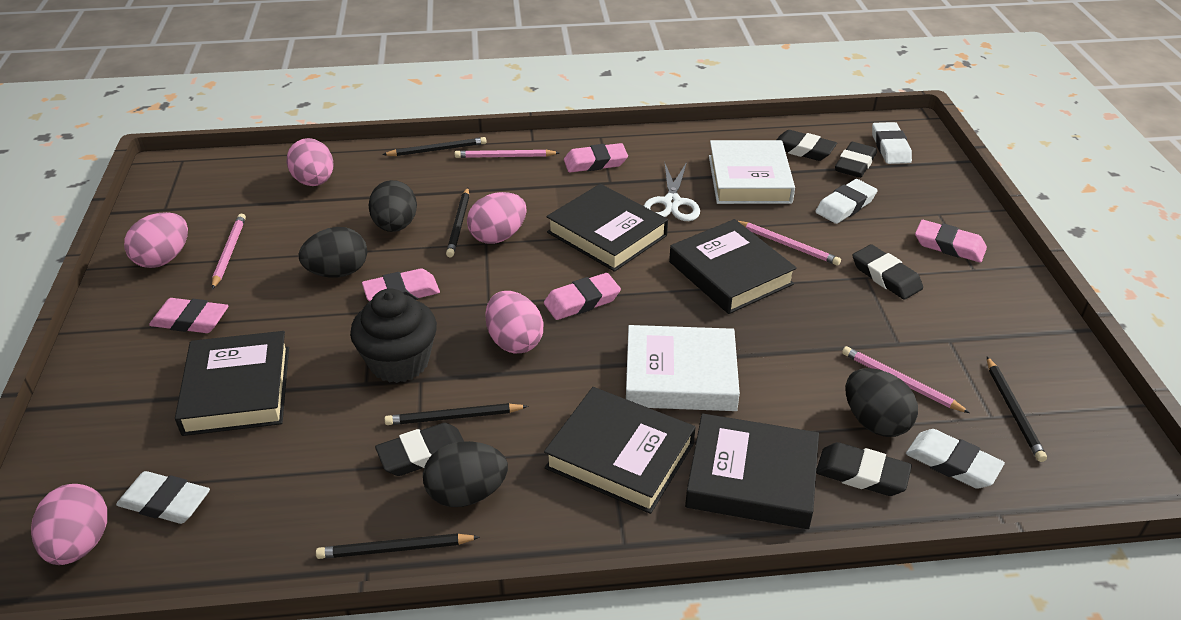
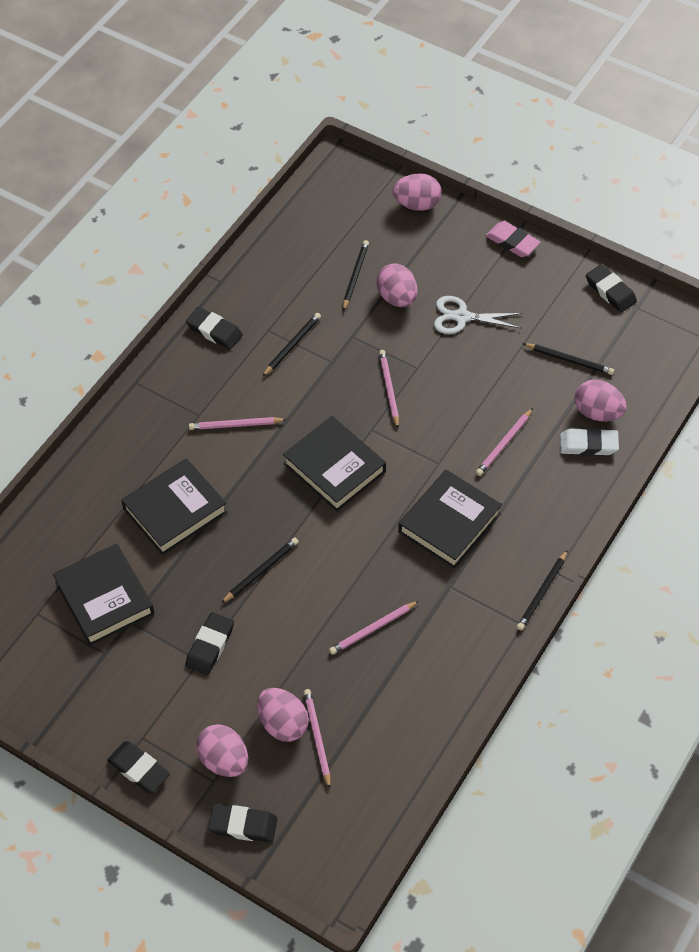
black book: [175,331,289,436] [544,387,696,514] [546,184,668,272] [669,219,797,314] [685,413,819,529] = 5 -> [53,543,154,646] [121,458,228,555] [283,416,386,511] [398,469,502,569] = 4
black cupcake: [350,288,437,383] = 1 -> none = 0
black egg: [299,227,367,278] [368,180,417,232] [423,441,508,507] [846,368,918,437] = 4 -> none = 0
pink eraser: [149,298,228,333] [362,268,440,302] [544,273,621,320] [564,143,628,172] [915,220,987,262] = 5 -> [486,221,540,257] = 1
pink pencil: [212,214,246,289] [454,150,559,158] [738,221,841,266] [842,346,970,413] = 4 -> [189,417,287,430] [304,689,331,789] [329,601,419,655] [379,350,399,428] [476,408,533,476] = 5
white book: [626,325,740,411] [709,140,795,204] = 2 -> none = 0
white eraser: [116,471,210,524] [815,179,878,224] [872,122,912,164] [906,429,1005,489] = 4 -> [560,428,619,456] = 1

